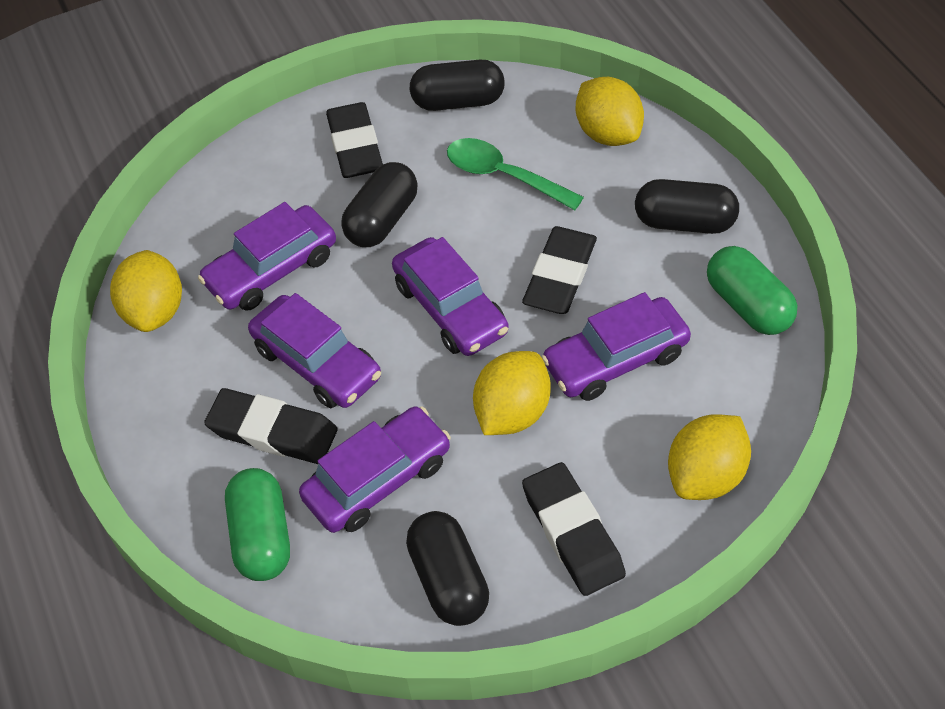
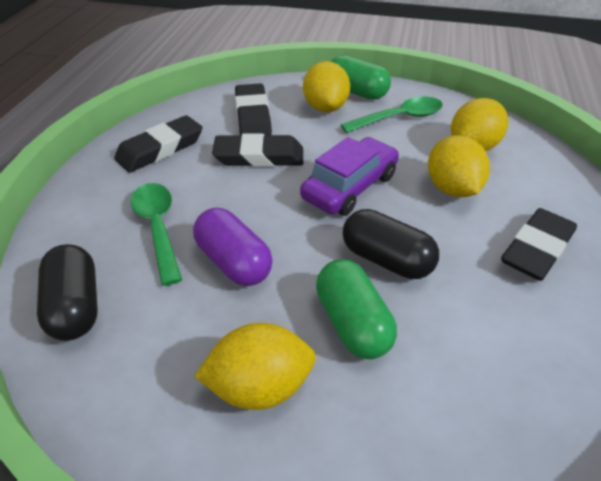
black capsule: [341,162,418,247] [406,511,489,626] [410,60,505,111] [635,179,739,234] = 4 -> [37,244,98,341] [343,209,439,279] = 2
green spoon: [447,138,584,210] = 1 -> [131,183,182,286] [341,97,443,133] = 2
purple capsule: none = 0 -> [193,208,273,286] = 1
purple car: [198,202,336,311] [248,293,381,408] [299,407,451,533] [392,237,508,356] [541,292,691,401] = 5 -> [300,137,399,216] = 1

